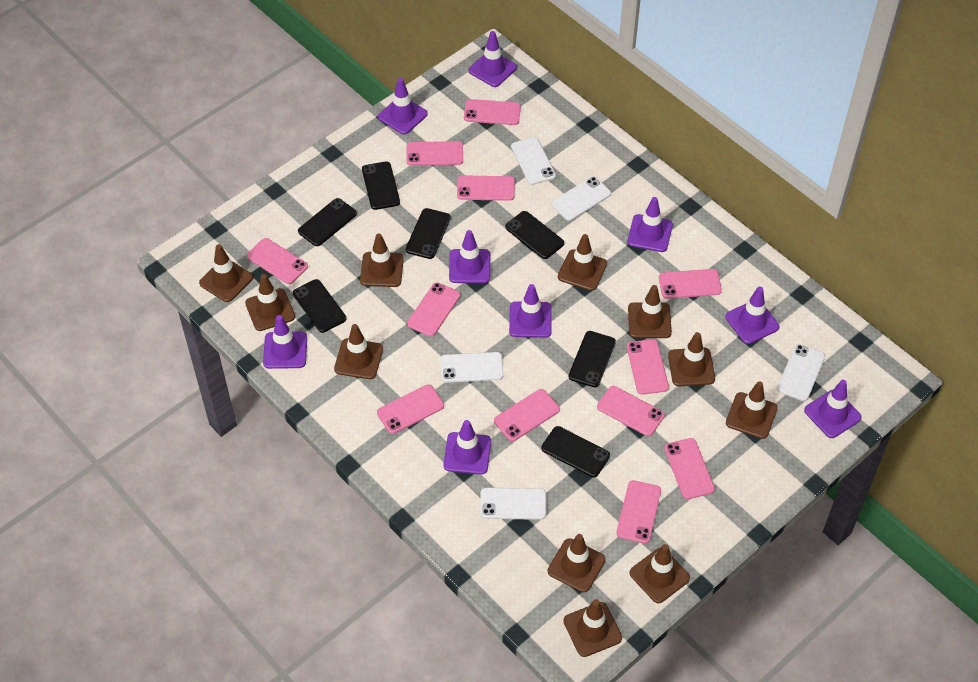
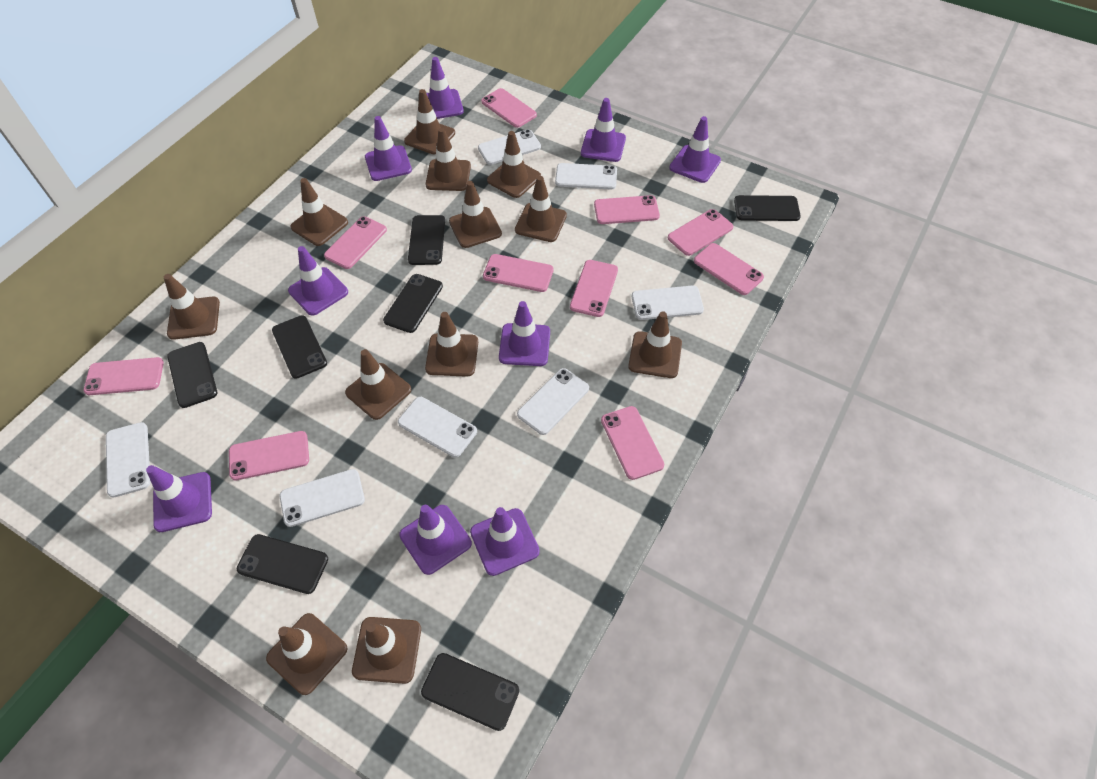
brown traffic cone: [199,244,253,302] [245,274,295,331] [334,324,383,379] [360,234,404,287] [548,534,606,592] [558,234,607,291] [563,599,622,657] [628,285,672,338] [629,544,690,603] [668,332,715,386] [726,381,778,439] = 11 -> [164,274,220,340] [266,613,348,695] [290,178,348,246] [345,349,411,420] [352,617,421,684] [404,89,455,154] [425,312,478,377] [426,128,471,191] [449,181,502,248] [487,131,541,198] [515,176,567,242] [628,311,682,378] = 12
pink phone: [247,238,308,284] [377,384,444,434] [407,141,463,166] [407,282,460,337] [457,175,515,201] [464,99,521,125] [494,389,560,441] [597,386,665,436] [616,480,661,544] [627,339,669,395] [659,269,722,299] [664,438,715,499] = 12 -> [84,357,164,395] [229,431,309,481] [324,216,387,269] [481,88,537,128] [483,254,554,292] [570,260,618,317] [594,195,660,224] [601,406,664,480] [668,209,733,256] [694,243,764,295] = 10
white phone: [440,352,504,383] [480,488,546,520] [511,137,556,185] [552,177,611,221] [777,344,825,401] = 5 -> [106,422,151,497] [280,469,365,527] [398,397,477,457] [478,129,541,165] [517,368,589,435] [555,163,617,189] [632,286,704,320] = 7

